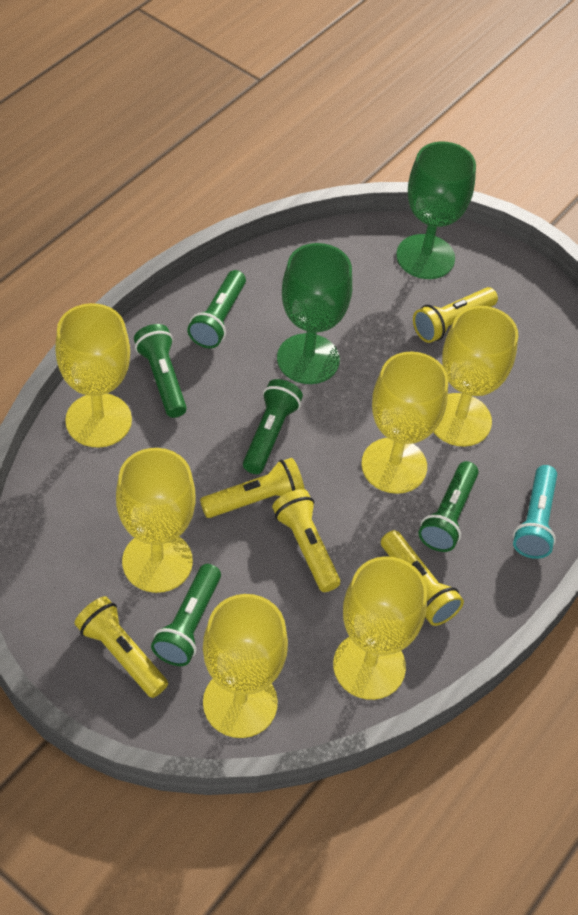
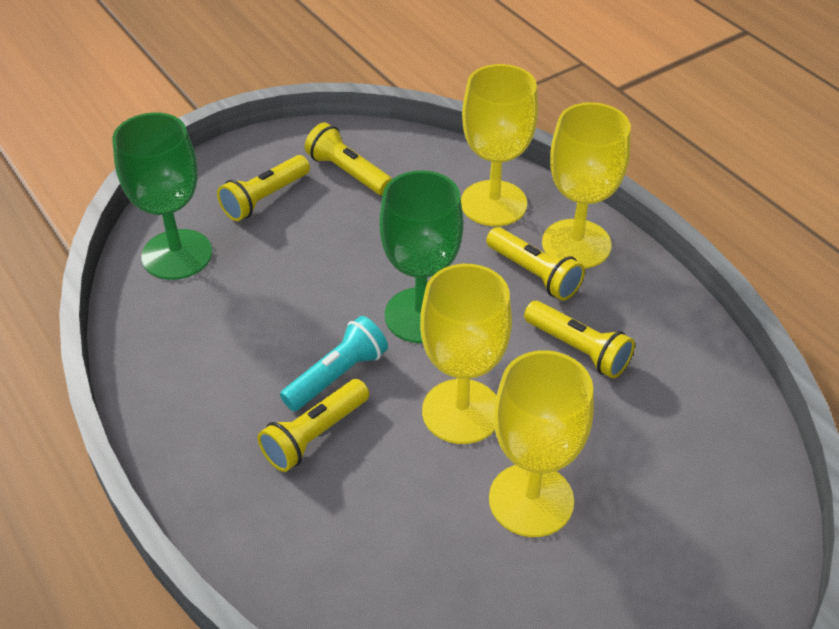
green flashlight: [134,324,187,418] [151,564,221,666] [187,270,246,348] [243,379,303,474] [418,461,479,552] = 5 -> none = 0
yellow goblet: [55,303,132,448] [116,448,196,593] [203,594,288,738] [333,556,427,700] [361,351,448,494] [433,306,518,447] = 6 -> [420,264,512,444] [461,64,538,226] [489,350,594,537] [542,102,631,268] = 4

